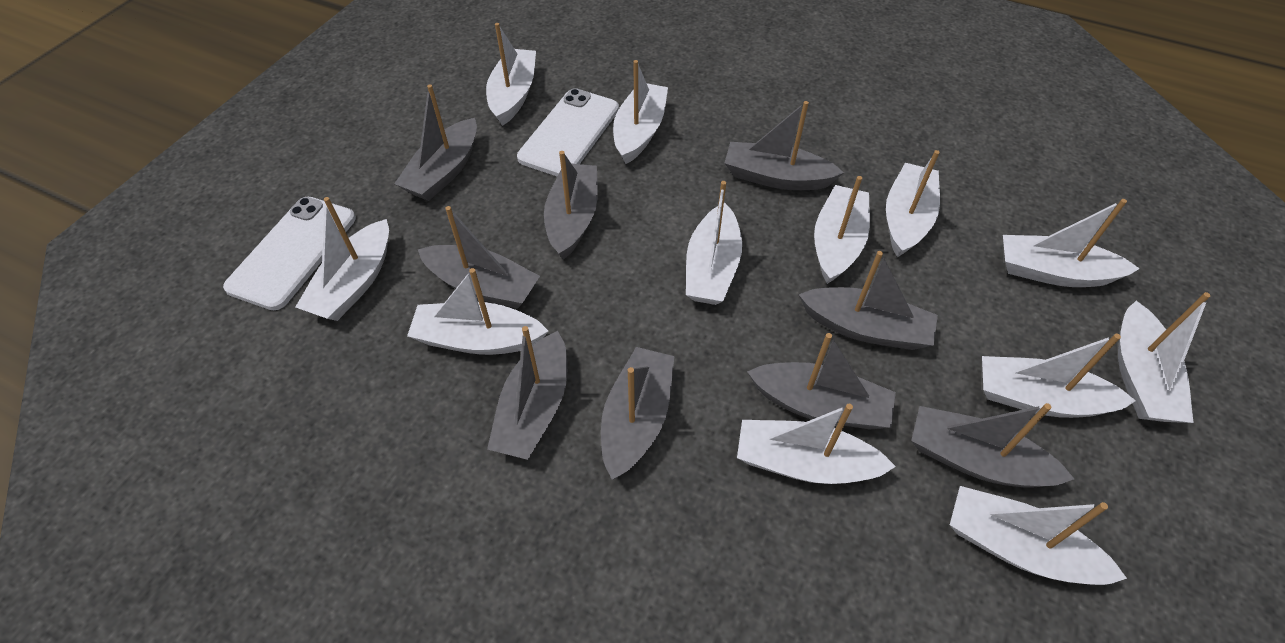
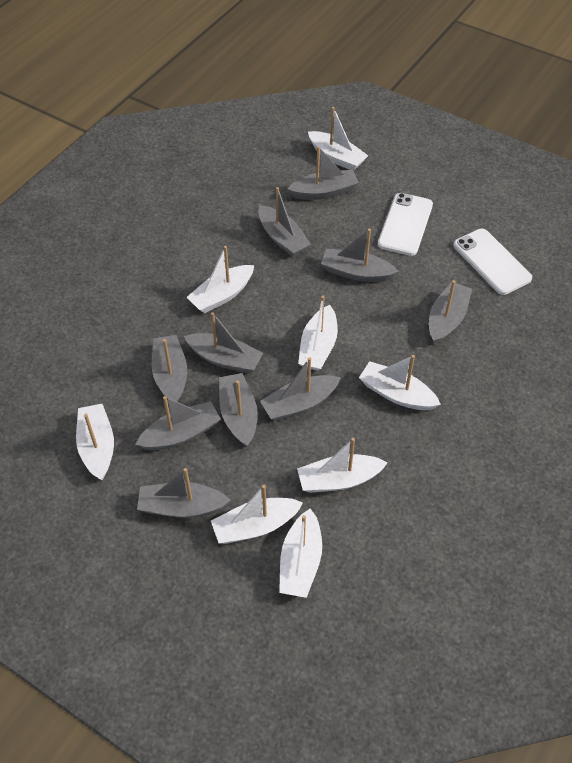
grey boat: [394,84,477,201] [418,206,540,309] [487,326,567,460] [544,151,598,260] [601,347,674,480] [724,101,844,190] [747,333,896,430] [799,251,938,350] [911,403,1074,488] = 9 -> [135,396,221,451] [137,468,231,518] [152,335,187,402] [184,312,263,374] [219,373,258,447] [258,187,311,257] [260,357,341,421] [287,146,359,200] [321,228,399,282] [429,280,472,344] = 10
white boat: [295,197,389,321] [407,268,548,355] [486,23,536,126] [613,60,668,164] [686,181,742,305] [737,404,896,484] [814,176,870,284] [886,150,940,257] [950,486,1127,585] [982,334,1136,418] [1003,199,1140,287] [1118,292,1210,423] = 12 -> [76,404,114,480] [186,246,254,313] [211,485,303,544] [279,508,322,598] [297,438,388,493] [298,295,338,371] [308,107,368,171] [359,355,441,410] = 8

